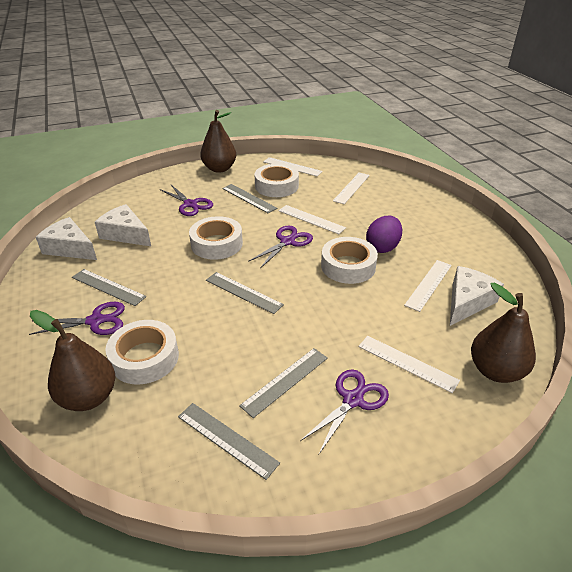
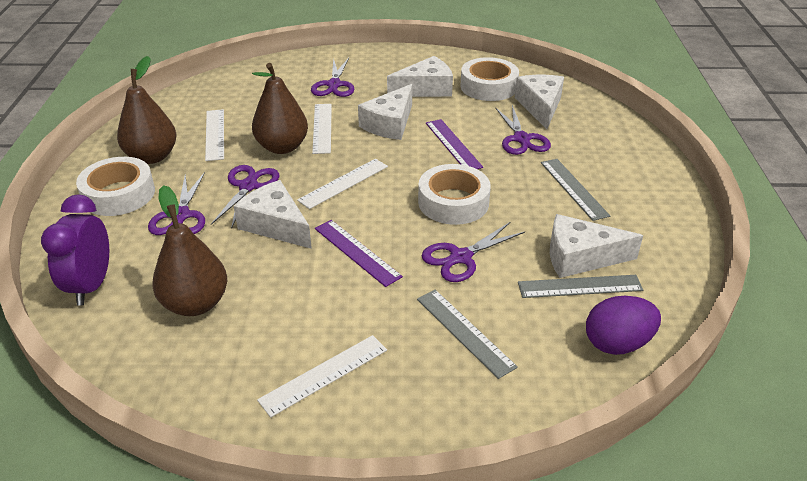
grey ruler: [72,269,146,306] [178,403,280,480] [206,272,284,314] [222,184,277,213] [239,348,328,418] = 5 -> [417,290,518,379] [518,275,643,298] [541,159,610,221] = 3
purple clock: none = 0 -> [41,194,109,306] = 1
purple ruler: none = 0 -> [315,220,403,287] [426,119,483,169] = 2
purple scissors: [29,302,125,335] [160,185,213,216] [248,225,313,268] [300,370,389,454] = 4 -> [148,172,205,235] [211,165,279,229] [311,58,354,97] [422,222,525,282] [495,105,551,155] = 5
white cheese: [36,217,97,260] [95,204,151,246] [450,266,504,326] = 3 -> [234,180,312,249] [358,84,412,140] [387,56,453,97] [515,75,564,129] [550,214,643,278] = 5
white ruler: [263,157,323,176] [279,205,346,234] [333,172,370,204] [358,336,460,393] [404,260,452,312] = 5 -> [205,109,224,161] [257,335,387,418] [297,159,388,209] [312,104,332,154] = 4
white tape: [106,320,179,385] [189,216,243,260] [255,164,299,197] [321,237,378,284] = 4 -> [76,157,155,216] [418,164,491,225] [461,57,519,101] = 3

